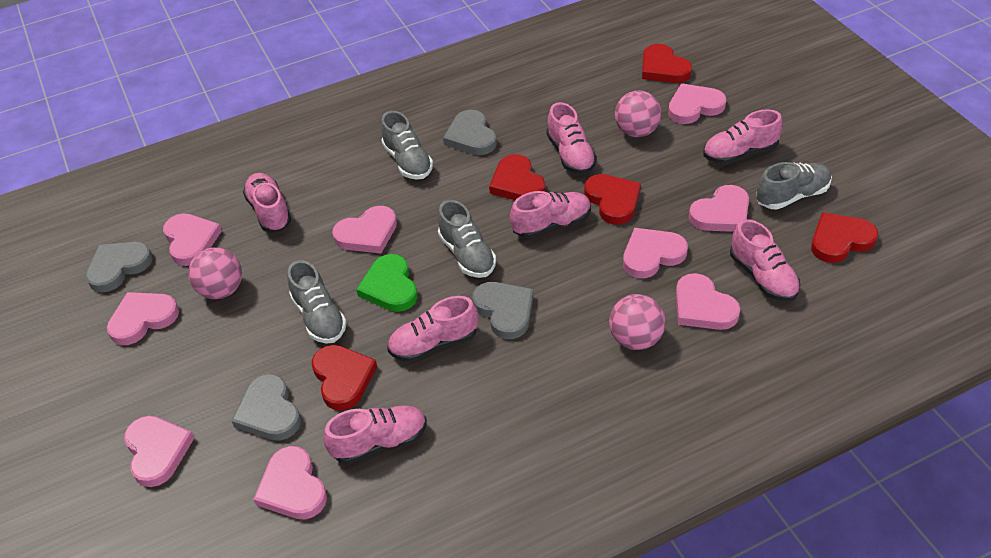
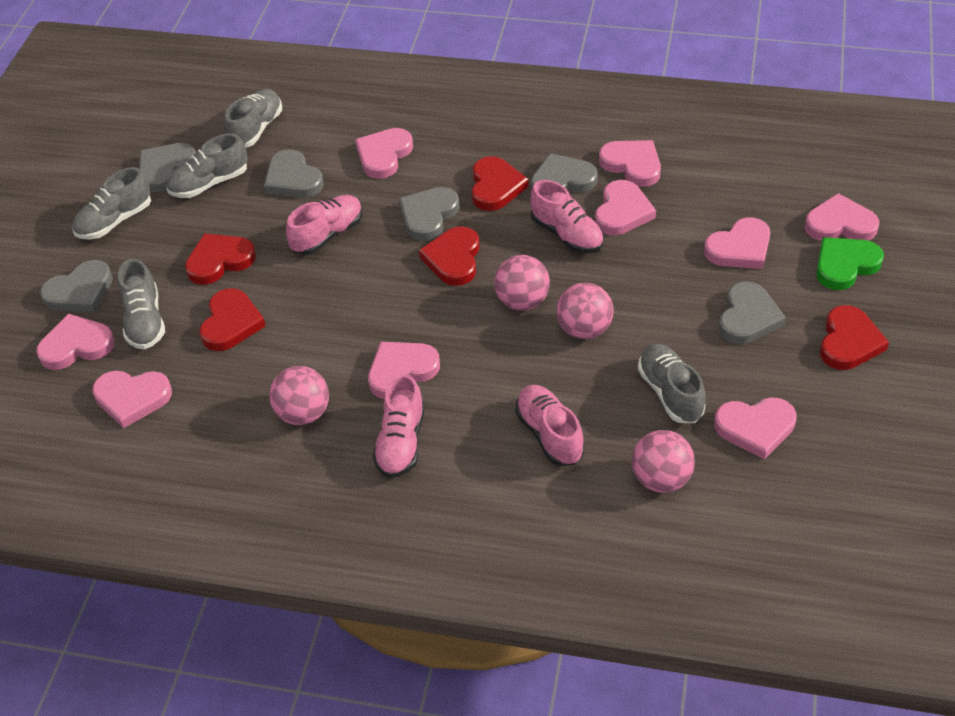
grey heart: [86,242,153,293] [232,374,301,441] [443,109,497,155] [472,282,534,339] = 4 -> [40,260,113,312] [139,143,196,192] [264,149,324,198] [399,187,459,241] [531,153,598,193] [719,281,786,344] = 6
grey shoe: [287,260,347,344] [381,111,433,180] [438,200,496,278] [756,162,832,210] = 4 -> [72,167,151,239] [118,259,165,349] [167,133,248,198] [224,89,282,147] [638,344,706,423] = 5
pink ball: [188,247,242,299] [609,294,666,350] [615,91,661,137] = 3 -> [269,366,329,425] [494,255,550,311] [557,283,614,339] [632,430,695,493] = 4
pink shoe: [243,173,292,232] [323,405,427,464] [387,296,478,362] [510,191,591,239] [547,102,597,174] [703,109,783,164] [730,219,800,302] = 7 -> [286,195,363,255] [373,374,425,478] [515,385,585,466] [530,180,604,253] = 4

